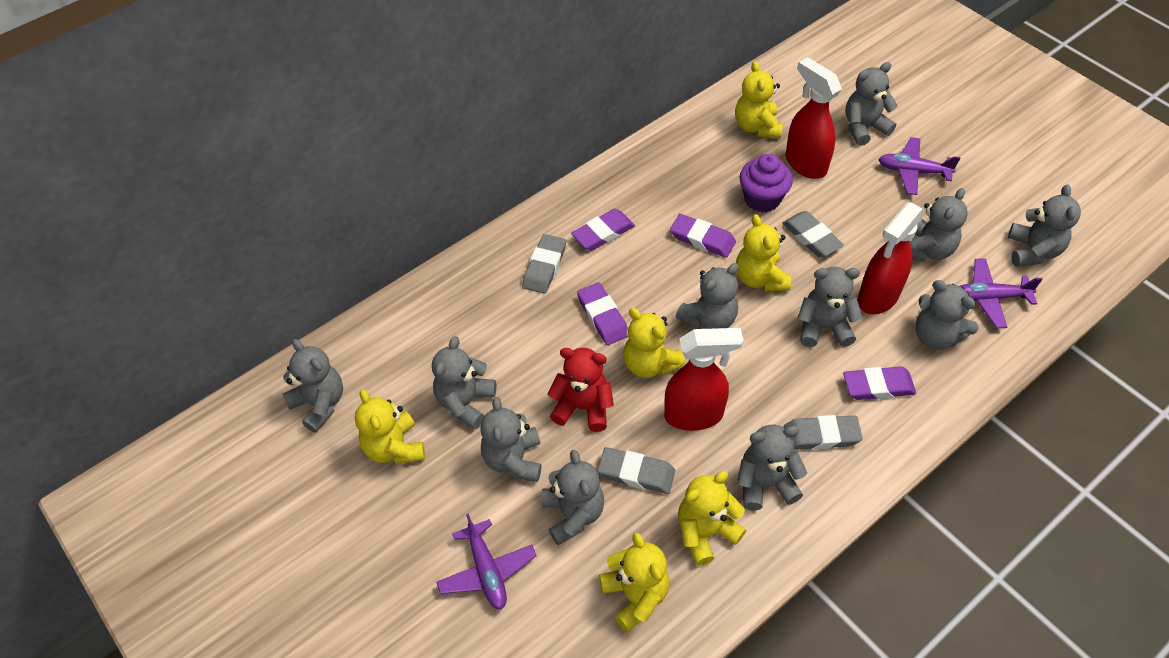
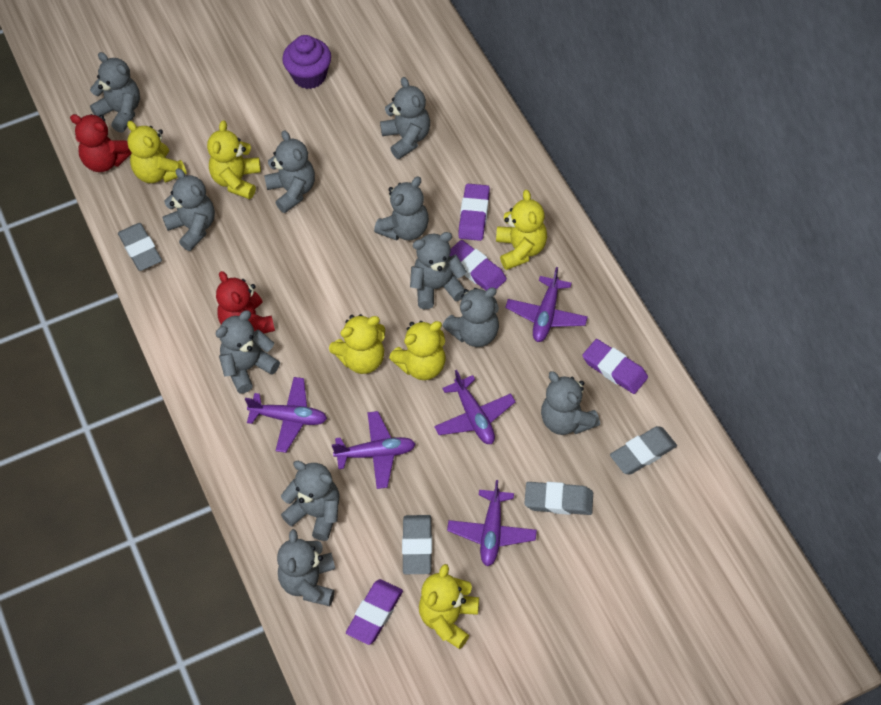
purple plane: [436,513,537,610] [878,137,960,195] [960,258,1043,328] = 3 -> [245,377,327,453] [332,411,415,489] [434,370,516,444] [447,480,537,566] [505,267,588,342] = 5
red spray bottle: [664,328,744,431] [785,57,842,179] [858,202,926,314] = 3 -> none = 0
red teddy bear: [547,348,614,432] = 1 -> [70,114,131,172] [216,271,275,334] = 2

